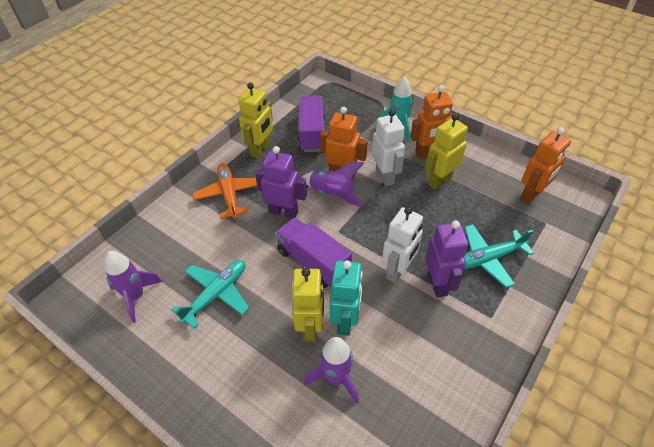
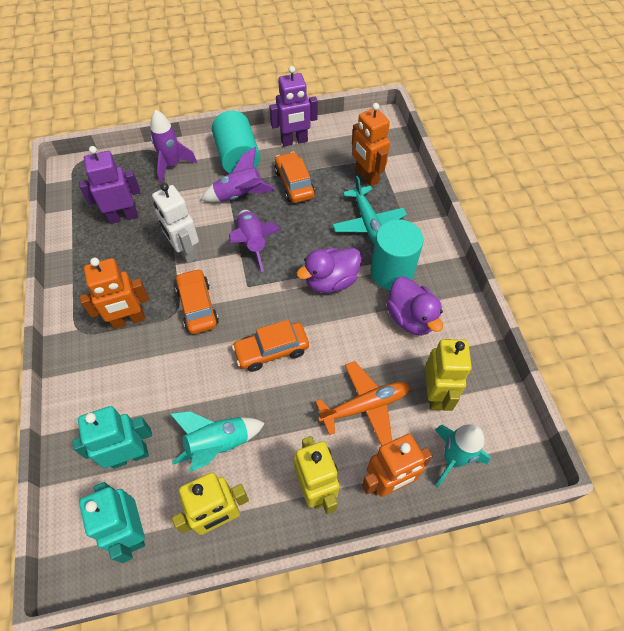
orange car: none = 0 -> [175,268,219,334] [232,320,309,372] [274,152,315,203] = 3
purple duck: none = 0 -> [296,248,362,293] [386,277,443,336] = 2
purple truck: [275,218,352,288] [298,95,325,152] = 2 -> none = 0
turquoise cylinder: none = 0 -> [212,111,260,174] [371,219,424,290] = 2
turquoise plane: [171,260,249,329] [464,224,534,288] = 2 -> [332,176,407,245] = 1
turquoise robot: [330,260,363,336] = 1 -> [72,406,152,469] [79,482,145,563] = 2
turquoise rocket: [376,77,413,142] = 1 -> [170,411,265,472] [435,424,490,488] = 2
white robot: [372,109,405,186] [382,207,423,283] = 2 -> [152,183,199,264] = 1

